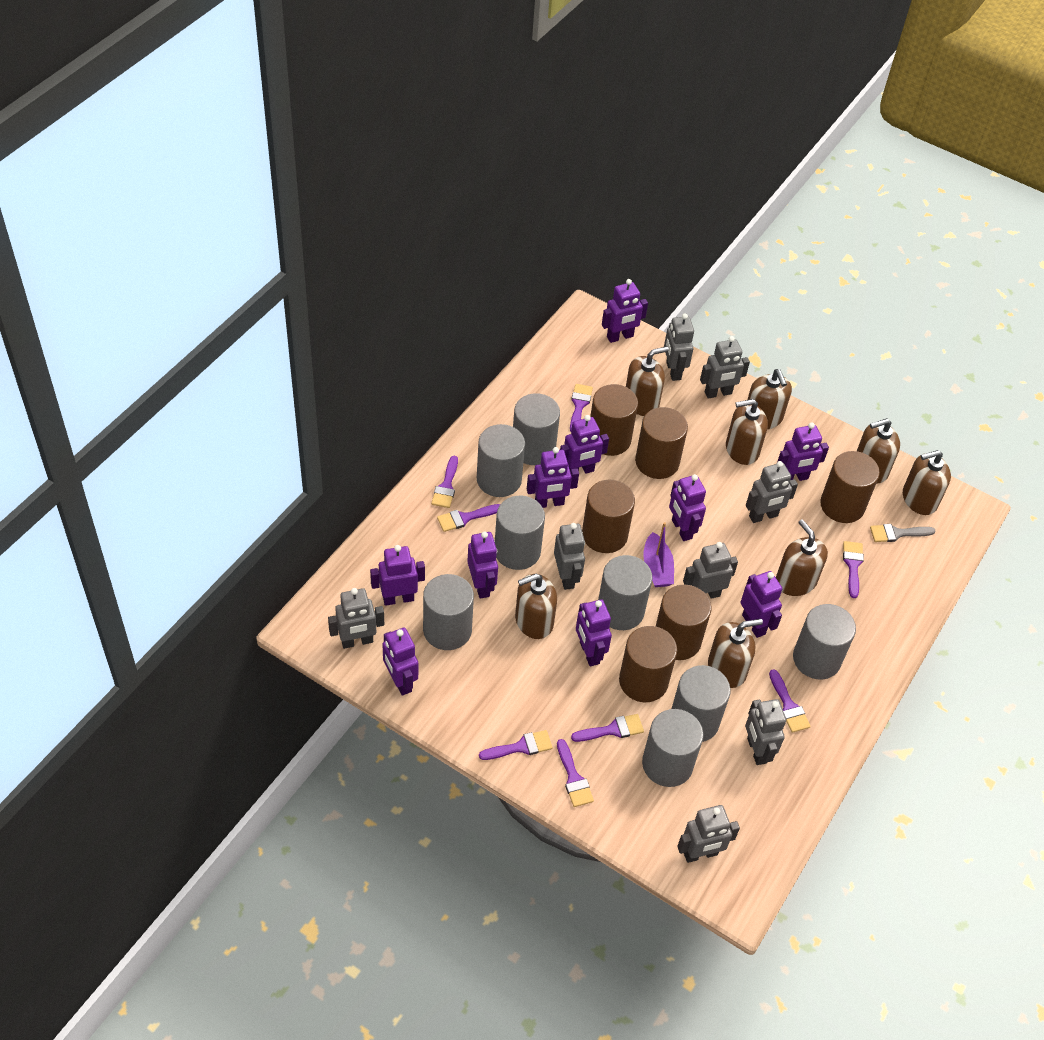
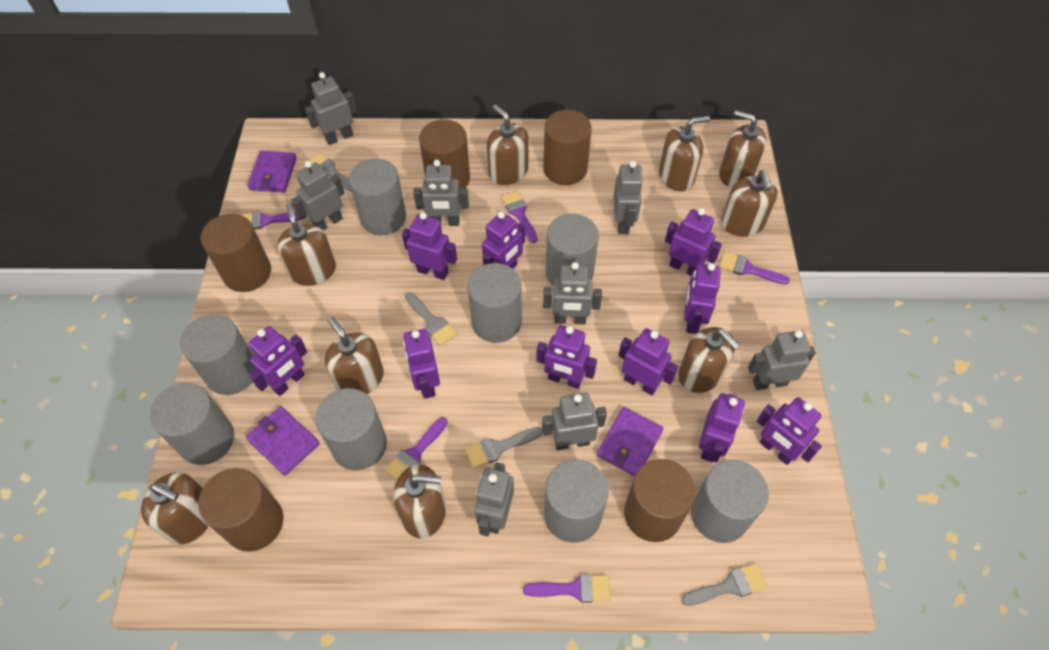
brown cylinder: [582,480,635,553] [590,384,638,456] [619,626,677,702] [635,407,688,479] [656,585,711,660] [820,451,880,523] = 6 -> [198,468,283,552] [201,214,271,292] [419,119,470,189] [543,110,592,185] [624,459,696,542] = 5
brown soap dispenser: [515,574,557,639] [626,346,669,416] [708,619,763,688] [726,399,768,465] [747,369,792,429] [776,519,828,596] [857,418,900,484] [903,450,951,515] = 8 -> [141,472,209,545] [277,203,336,286] [325,317,384,394] [394,464,446,539] [487,104,529,185] [659,116,710,191] [678,327,740,393] [719,110,766,188] [721,170,778,237] = 9
grey brush: [870,524,935,542] = 1 -> [309,153,352,192] [405,292,457,346] [465,427,543,468] [681,563,767,606] = 4
purple boat: [643,522,674,587] = 1 -> none = 0
purple brush: [431,456,458,508] [437,504,500,532] [479,730,553,760] [557,739,594,807] [570,384,593,431] [571,714,644,742] [769,669,811,733] [843,541,864,598] = 8 -> [240,211,306,230] [385,417,448,480] [501,191,537,243] [523,574,611,603] [719,252,790,285] = 5
purple wallet: none = 0 -> [246,406,320,476] [247,151,297,193] [597,407,663,476] = 3

